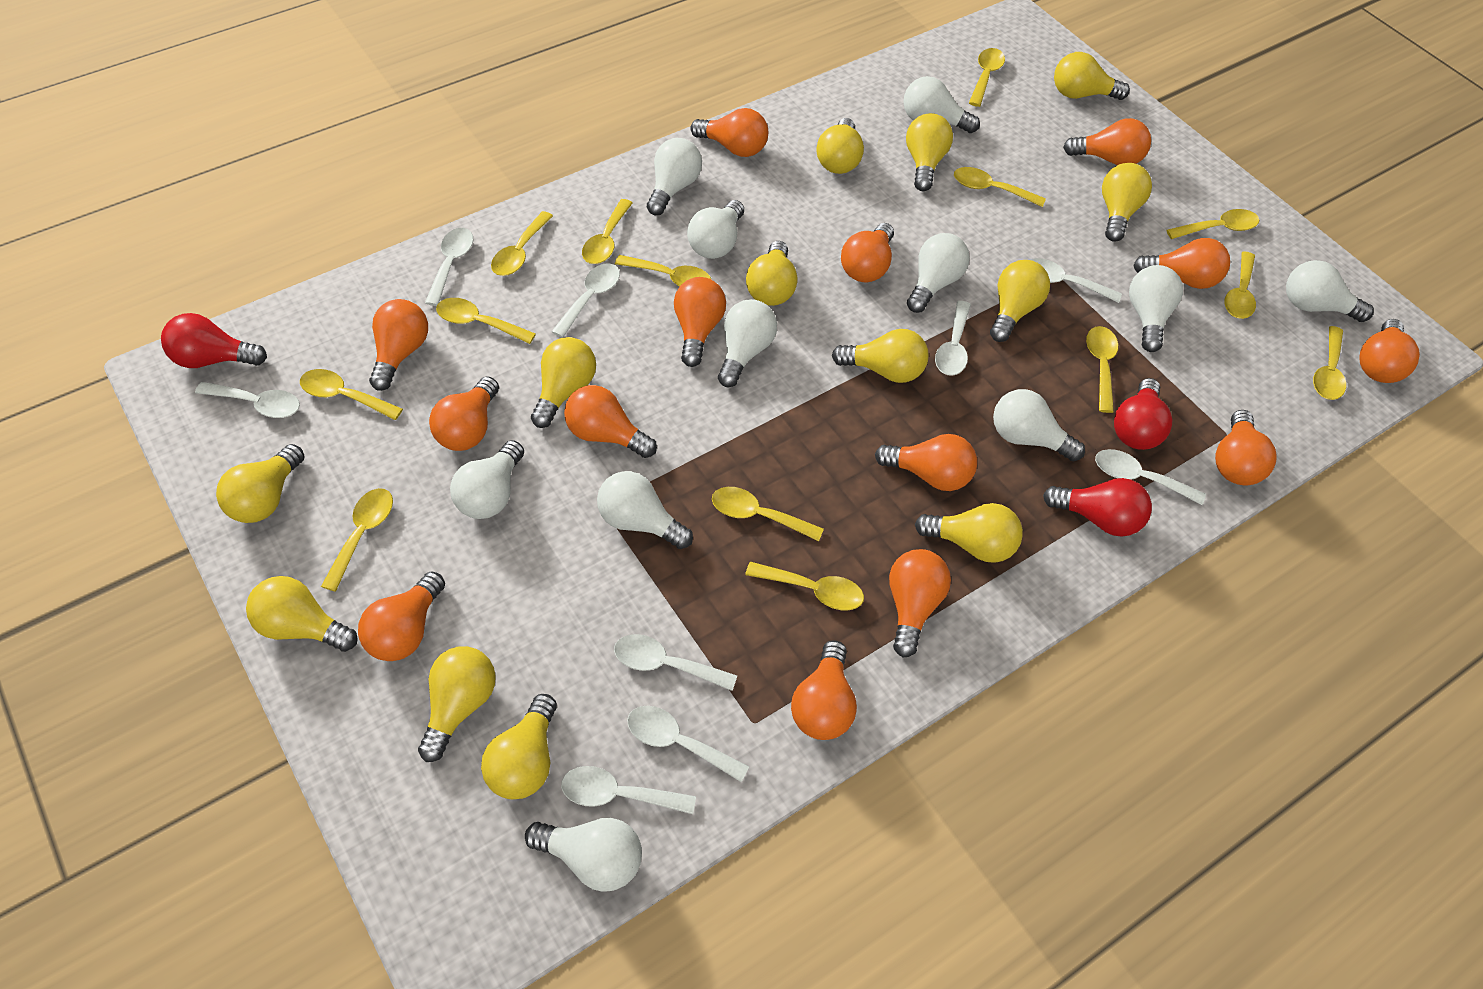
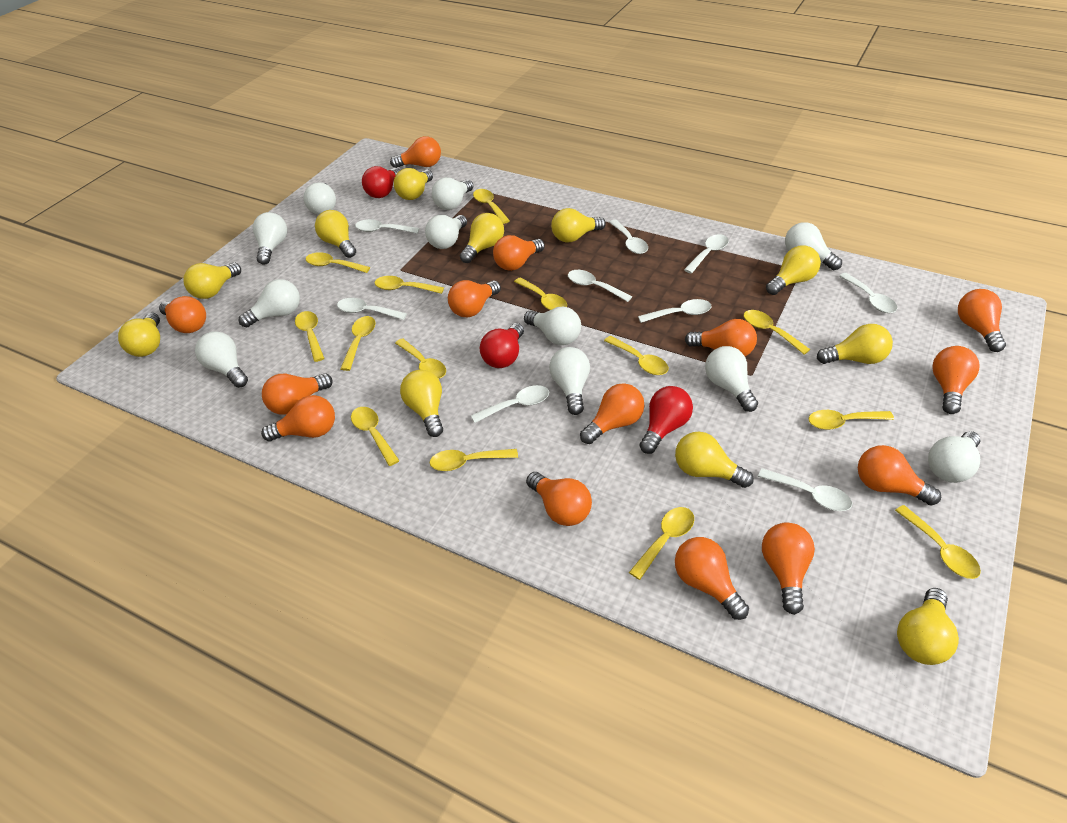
yellow light bulb: [216,444,304,523] [246,576,358,652] [418,646,496,762] [481,694,557,799] [531,337,596,428] [746,241,797,306] [817,118,864,174] [832,329,928,383] [906,113,953,191] [915,503,1023,563] [990,260,1050,342] [1054,52,1130,100] [1102,163,1152,242] = 13 -> [118,313,160,357] [184,262,241,299] [315,210,356,258] [394,168,433,200] [400,370,443,437] [460,213,504,263] [551,208,606,242] [675,432,754,488] [766,246,821,295] [817,324,893,364] [897,588,959,665] = 11

